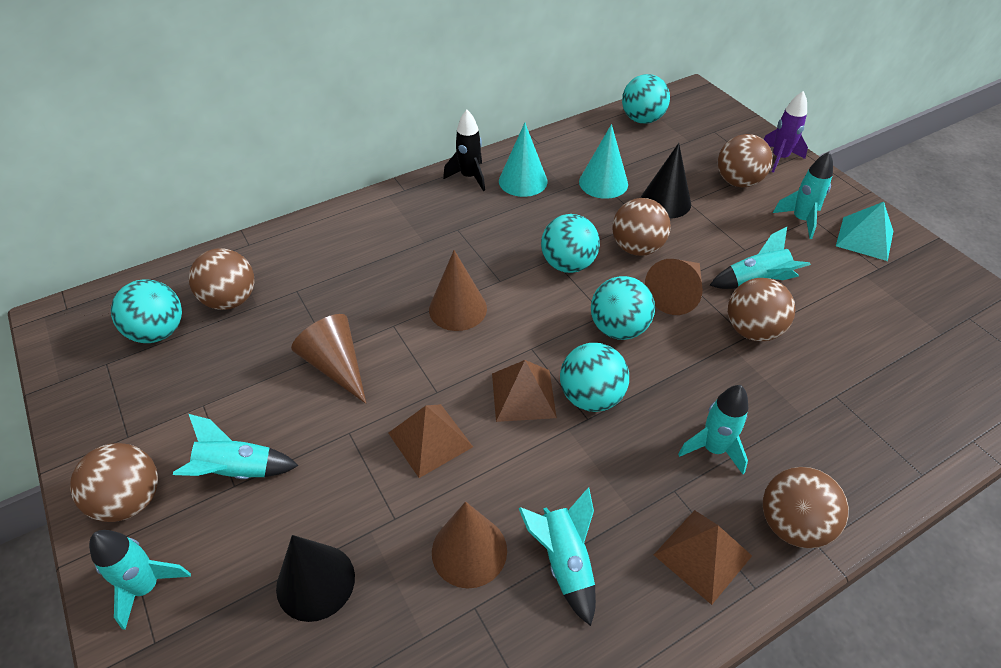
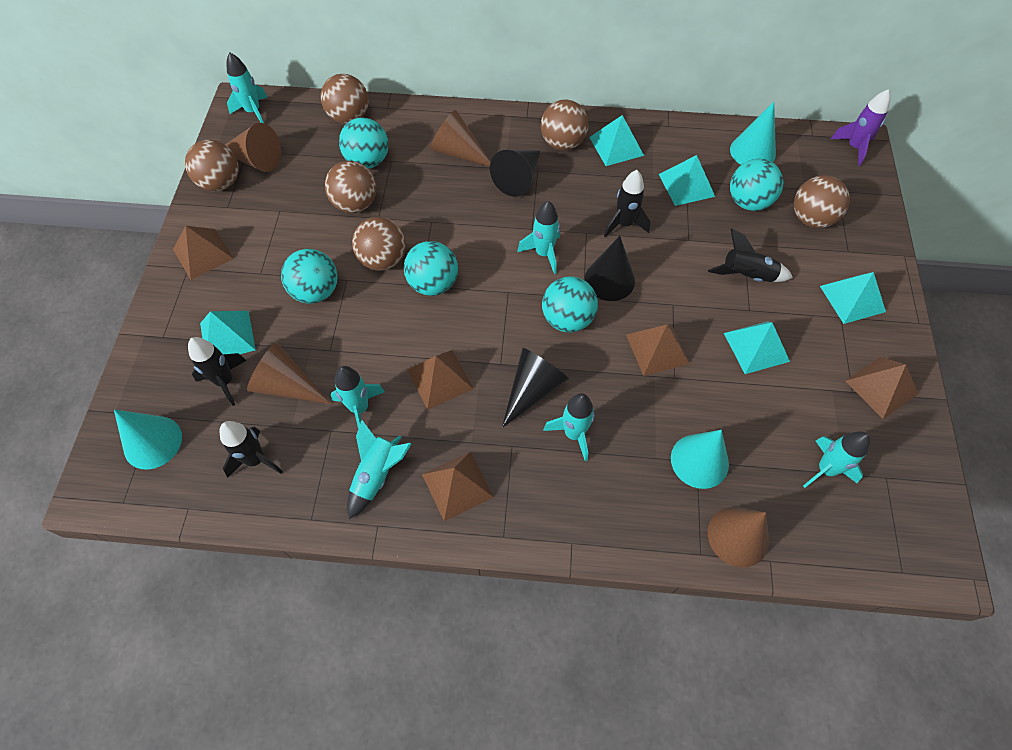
black cone: [276,535,355,622] [641,143,691,218] = 2 -> [490,150,540,197] [502,348,569,428] [585,236,635,301] = 3
black rocket: [443,110,485,191] = 1 -> [188,337,247,406] [219,421,283,478] [604,170,650,238] [708,228,793,282] = 4
brown pyramid: [388,404,473,478] [492,360,557,422] [654,510,752,605] = 3 -> [173,226,234,280] [407,350,473,410] [422,452,494,521] [626,323,690,376] [845,357,918,419] = 5
turquoise cone: [499,123,548,197] [579,124,628,199] = 2 -> [114,409,182,469] [671,430,729,489] [730,102,776,165] = 3
turquoise pyramid: [836,202,893,261] = 1 -> [200,311,256,354] [589,115,644,166] [659,155,715,206] [724,321,790,374] [820,272,886,324] = 5

